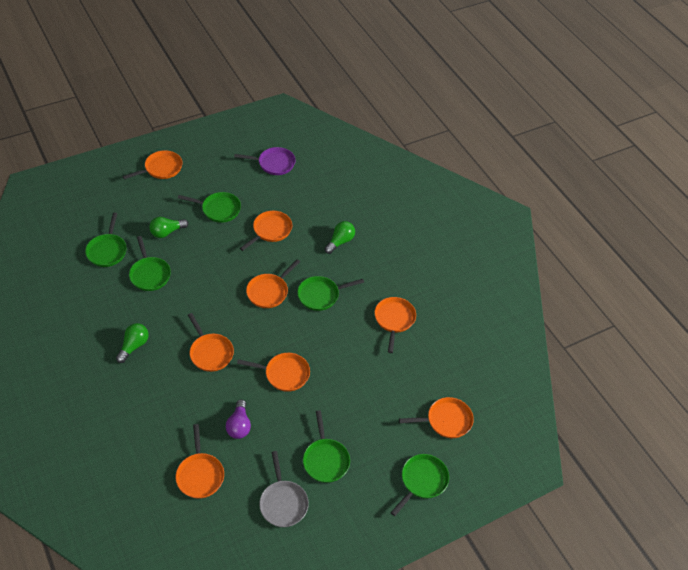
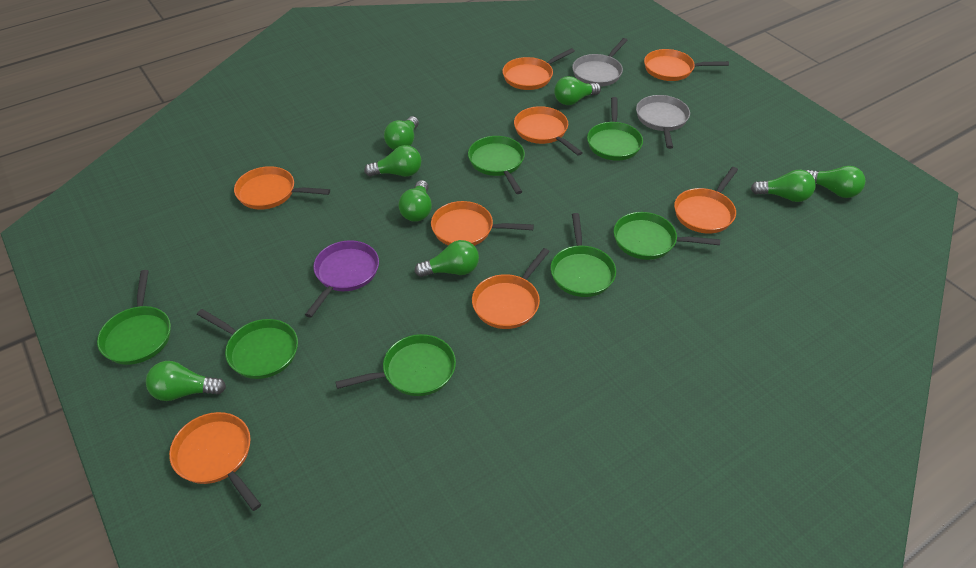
green light bulb: [116,323,149,363] [149,217,188,238] [325,221,355,254] = 3 -> [146,361,226,401] [364,145,421,177] [384,116,419,150] [398,180,432,222] [414,240,479,277] [554,76,601,105] [751,170,816,202] [805,166,866,198] = 8
green pan: [85,212,127,267] [129,236,171,291] [178,192,241,223] [297,276,364,311] [303,410,350,483] [391,454,449,516] = 6 -> [97,270,171,365] [197,309,298,379] [335,334,456,396] [468,136,525,194] [551,213,616,297] [587,97,643,160] [614,212,720,260] = 7
grey pan: [259,451,309,527] = 1 -> [572,38,628,87] [636,95,690,149] = 2
purple light bulb: [226,400,251,439] = 1 -> none = 0

